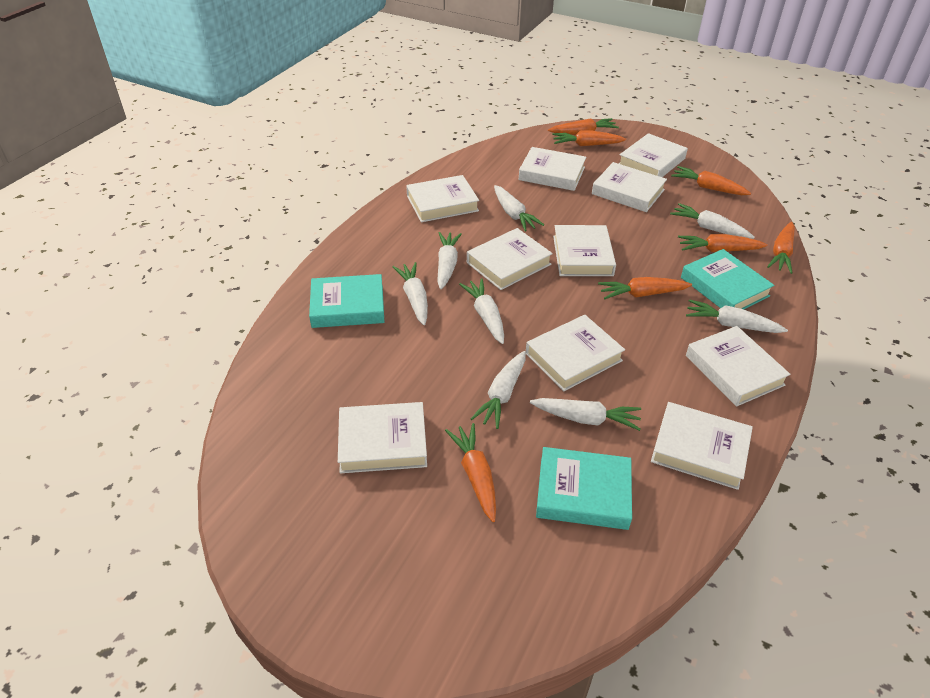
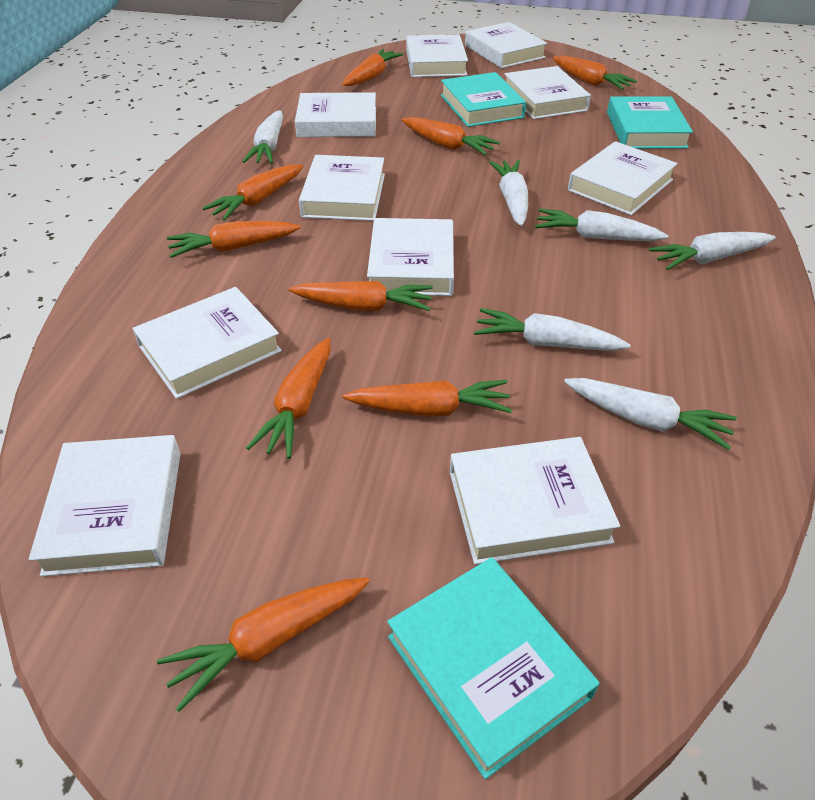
orange carrot: [445,423,496,522] [548,118,619,135] [552,130,626,146] [598,277,692,299] [671,166,751,195] [678,234,768,252] [767,222,795,274] = 7 -> [157,578,370,712] [167,221,301,258] [202,164,303,221] [246,338,331,459] [289,281,433,311] [342,49,404,86] [343,380,512,416] [402,117,500,155] [552,55,637,90] = 9
white carrot: [393,262,428,325] [437,232,462,289] [459,278,504,344] [471,351,526,429] [494,185,544,231] [530,398,641,431] [670,203,755,239] [686,299,788,333] = 8 -> [242,110,283,164] [474,308,630,351] [489,160,528,226] [535,209,668,241] [564,378,737,450] [649,232,776,270] = 6

